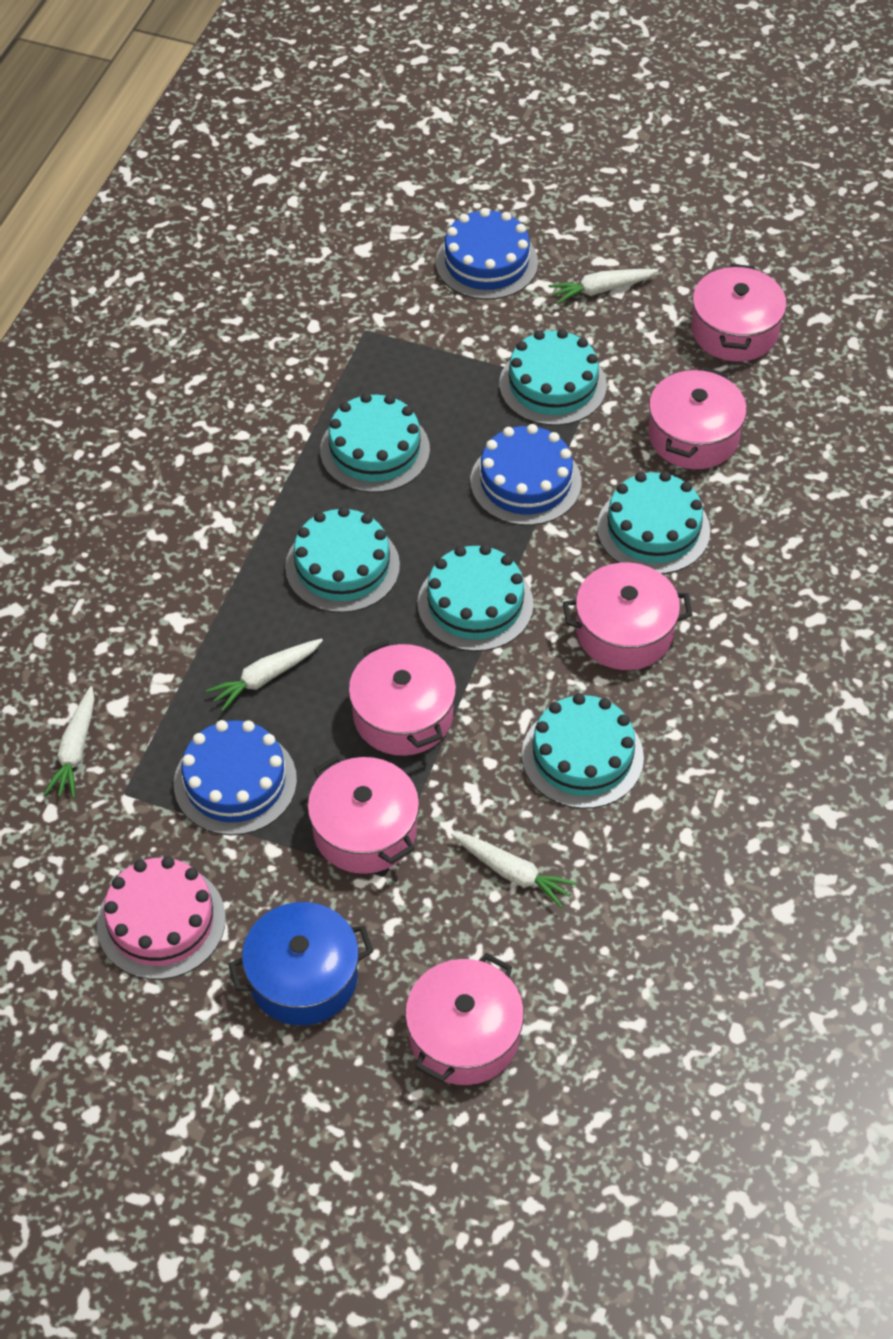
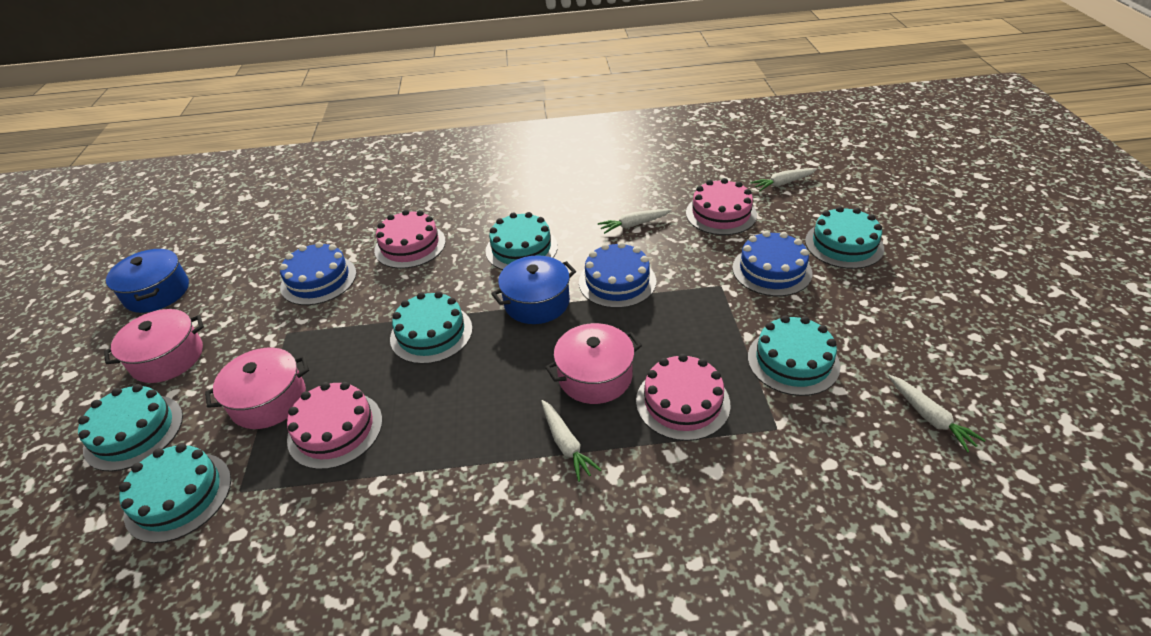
blue pot: [228,902,373,1025] = 1 -> [106,249,189,313] [491,255,576,324] = 2
pink cake: [97,856,226,980] = 1 -> [287,382,382,470] [374,210,446,269] [636,354,730,441] [686,178,757,235] = 4
pink pot: [308,755,419,874] [349,640,456,756] [405,953,524,1085] [563,562,692,670] [648,367,747,469] [691,264,787,362] = 6 -> [104,309,204,383] [205,348,309,429] [545,323,642,404] = 3

